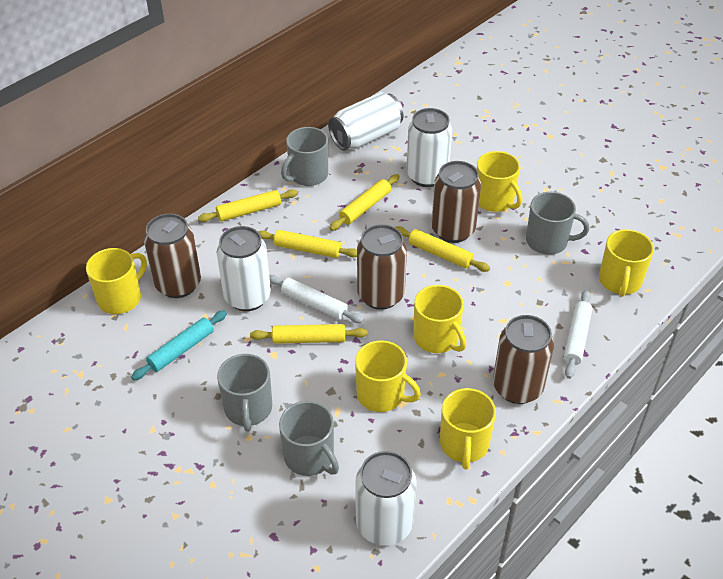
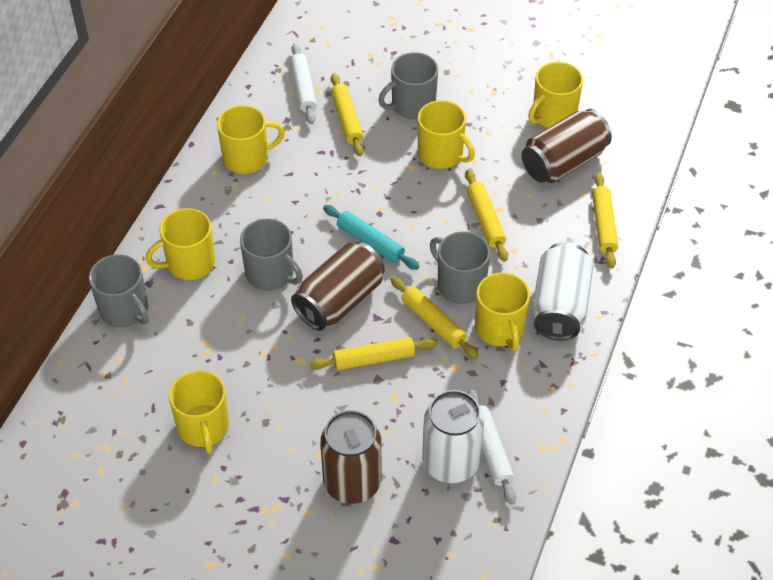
brown can: [144,213,201,298] [357,224,407,310] [431,161,481,243] [493,315,554,404] = 4 -> [291,242,385,331] [320,410,382,504] [522,109,612,183] = 3
white can: [217,226,271,311] [328,92,404,151] [355,451,417,546] [406,108,452,187] = 4 -> [422,390,484,483] [531,242,594,341] = 2

